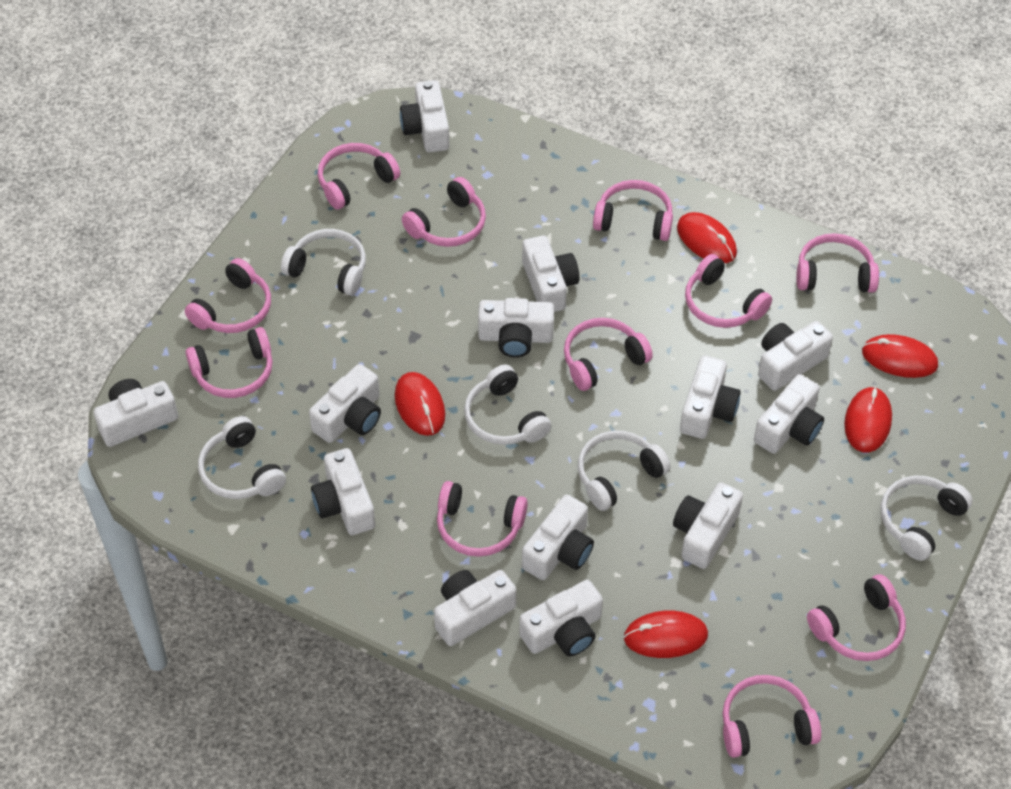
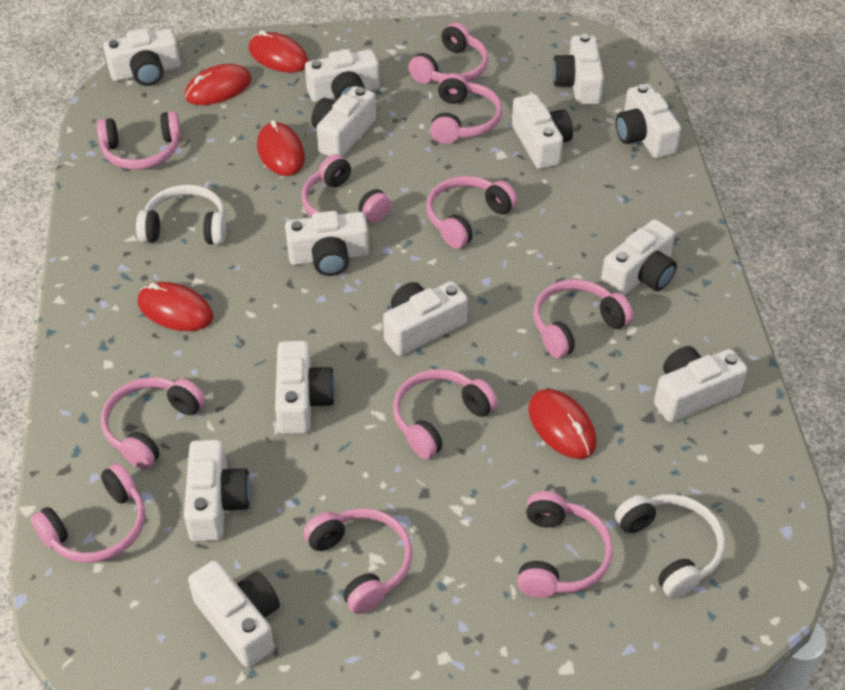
white headphones: [198,416,286,499] [281,229,366,295] [464,365,551,445] [578,431,671,511] [880,475,973,561] = 5 -> [136,185,226,245] [615,494,725,598] = 2

